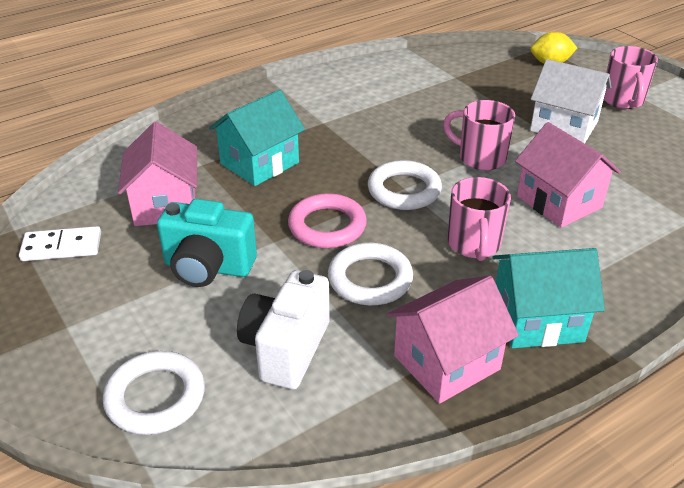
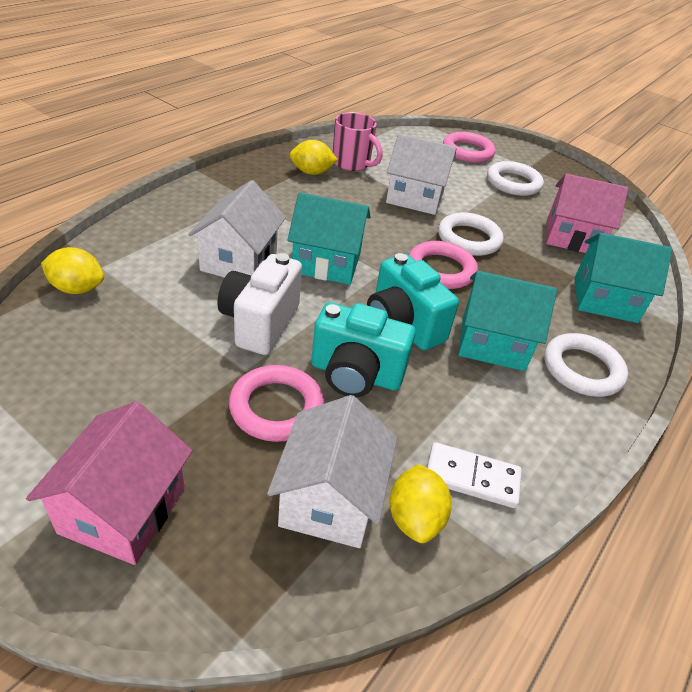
pink house: [118,122,197,226] [387,276,519,404] [515,122,621,228] = 3 -> [26,401,193,565] [546,174,629,253] = 2
pink mug: [443,100,515,171] [447,177,511,261] [604,46,658,109] = 3 -> [333,112,383,171] = 1
pink ring: [288,193,367,248] = 1 -> [229,365,324,442] [409,241,478,289] [443,132,495,163] = 3
turquoise camera: [157,199,257,287] = 1 -> [311,302,416,397] [367,253,459,350] = 2
turquoise house: [209,89,305,186] [492,248,605,348] = 2 -> [287,192,370,285] [458,271,557,371] [574,233,672,323] = 3
white house: [530,59,611,144] = 1 -> [188,180,286,278] [267,395,397,548] [386,134,457,215] = 3
yellow lemon: [530,32,577,64] = 1 -> [41,247,104,294] [290,140,338,175] [390,464,452,543] = 3

